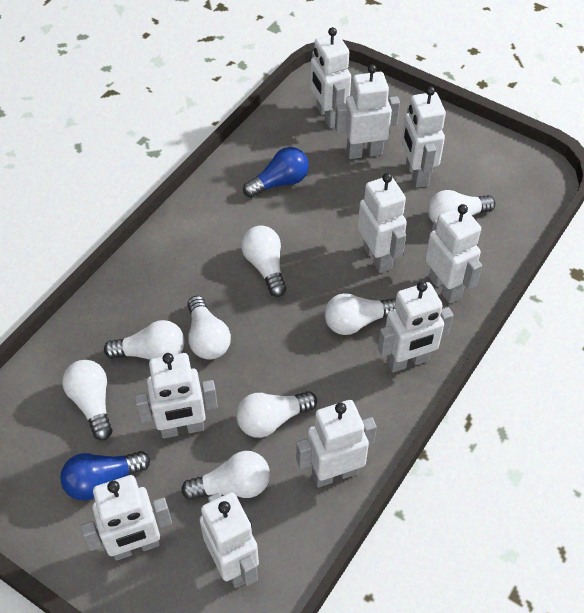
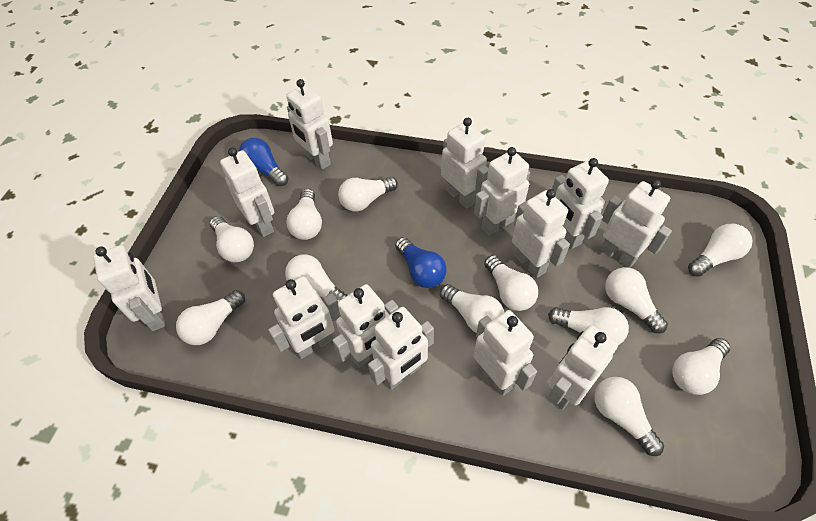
white light bulb: [62,360,112,440] [104,320,185,360] [181,451,270,500] [187,296,231,360] [236,391,317,438] [241,226,287,297] [325,293,396,335] [428,190,495,222] = 8 -> [176,290,245,345] [210,216,254,262] [285,254,347,302] [286,189,322,240] [338,177,398,212] [440,284,504,333] [484,255,538,311] [548,307,629,345] [594,377,664,456] [605,267,668,333] [672,338,730,395] [688,224,752,277] = 12
white robot: [81,475,172,561] [135,353,218,439] [199,492,259,588] [296,400,377,487] [310,27,351,129] [335,64,400,159] [358,173,407,273] [378,281,453,372] [402,86,446,187] [425,204,482,304] = 10 -> [93,245,166,331] [220,148,274,237] [268,276,341,359] [286,79,333,170] [332,284,399,368] [368,307,434,390] [441,118,489,209] [474,147,530,236] [474,310,537,396] [512,189,570,278] [548,325,618,410] [552,158,609,249] [600,180,672,268] = 13

